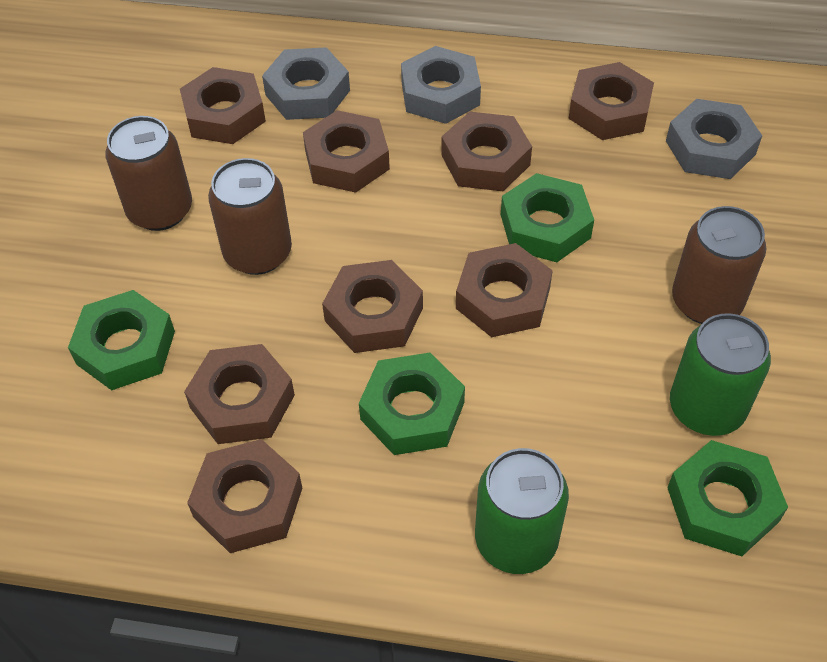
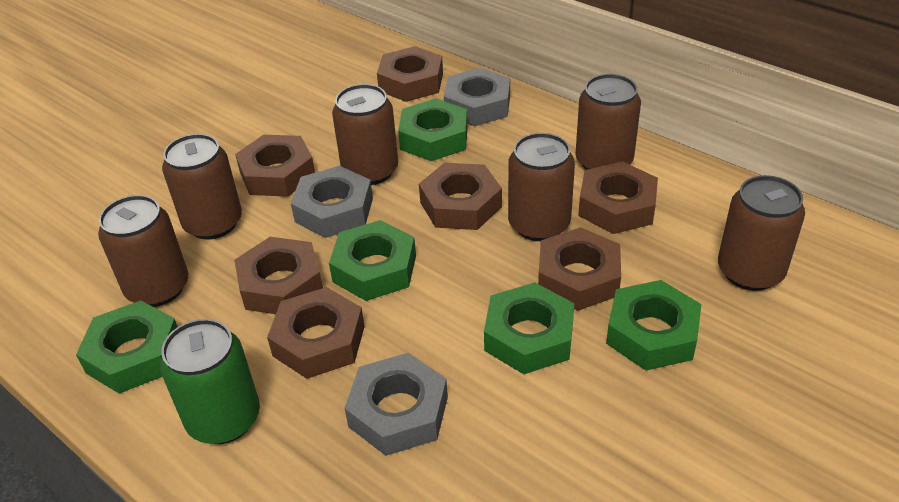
brown can: [105,116,192,231] [208,158,292,275] [672,206,766,324] = 3 -> [98,195,188,307] [162,134,242,240] [332,84,398,185] [508,133,575,241] [576,74,641,170] [718,175,805,291] = 6
brown nut: [180,67,266,144] [184,344,295,444] [187,439,302,553] [303,110,390,193] [322,260,423,353] [441,112,532,191] [456,243,553,337] [569,62,654,140] = 8 -> [234,237,323,314] [235,135,315,197] [267,287,365,379] [377,46,443,102] [419,163,502,230] [538,227,621,311] [578,161,658,234] = 7
green can: [475,448,569,574] [670,313,771,436] = 2 -> [160,319,260,444] = 1
green nut: [68,290,175,390] [359,353,465,455] [501,173,594,262] [667,440,788,556] = 4 -> [76,300,178,393] [329,220,416,301] [398,98,468,161] [484,282,575,374] [606,280,702,370] = 5

